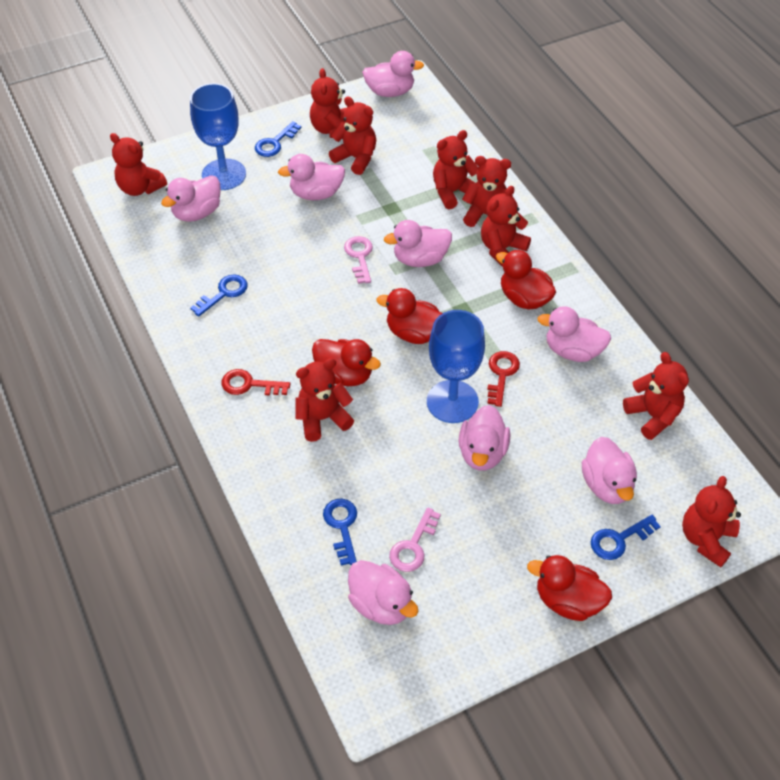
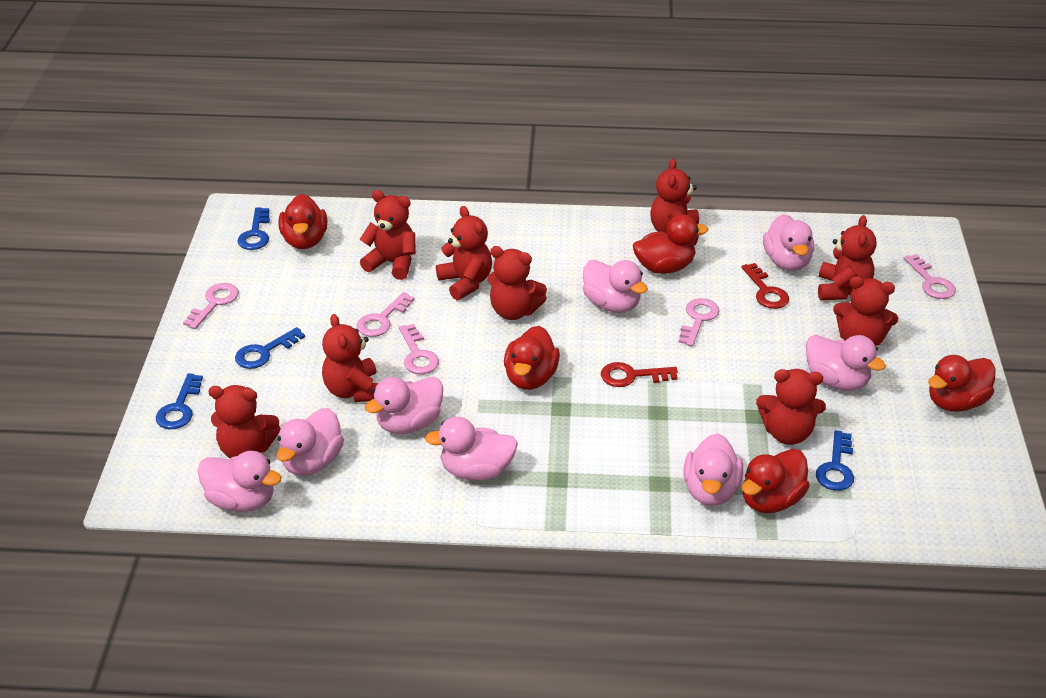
blue goblet: [190,83,246,190] [427,310,485,423] = 2 -> none = 0
pink key: [344,236,373,284] [389,508,441,572] = 2 -> [183,283,239,329] [357,292,415,337] [399,324,439,374] [678,298,719,347] [904,254,956,299] = 5
red duck: [312,339,381,386] [376,288,442,344] [496,250,556,310] [527,555,612,621] = 4 -> [279,194,327,249] [504,326,560,390] [633,214,708,274] [742,449,810,513] [928,355,995,412] = 5

